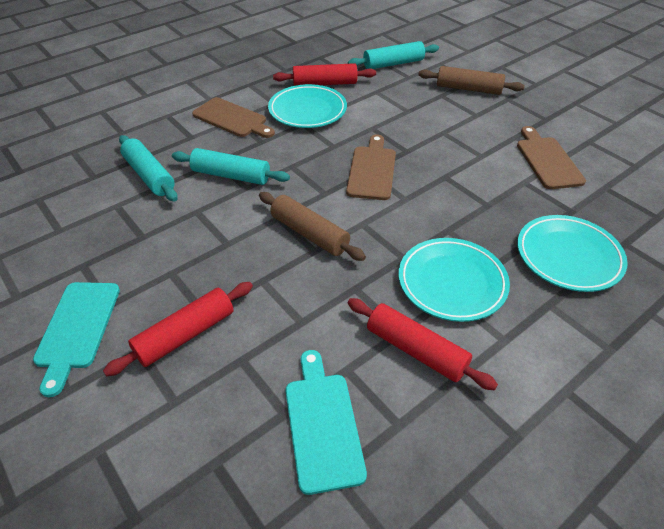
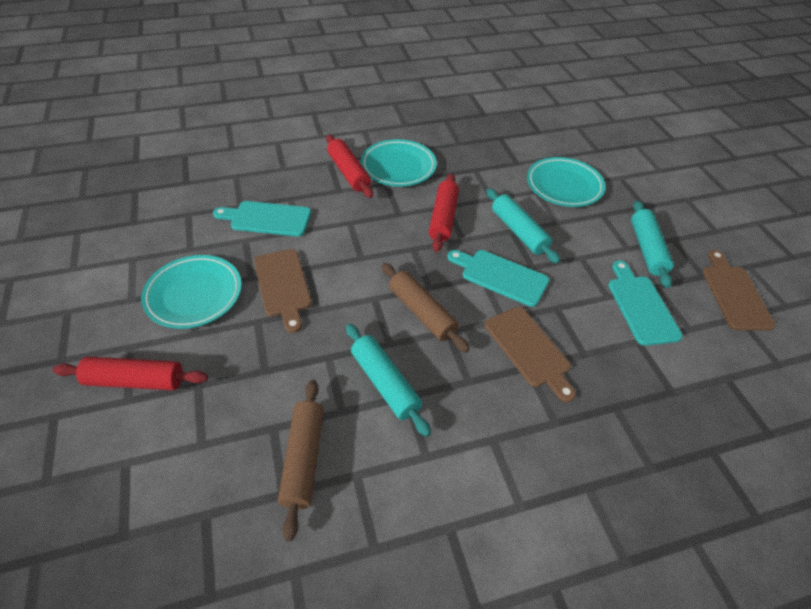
turquoise cutting board: [33,282,120,397] [285,350,367,495] = 2 -> [213,201,311,237] [448,250,549,307] [608,261,683,346] = 3

